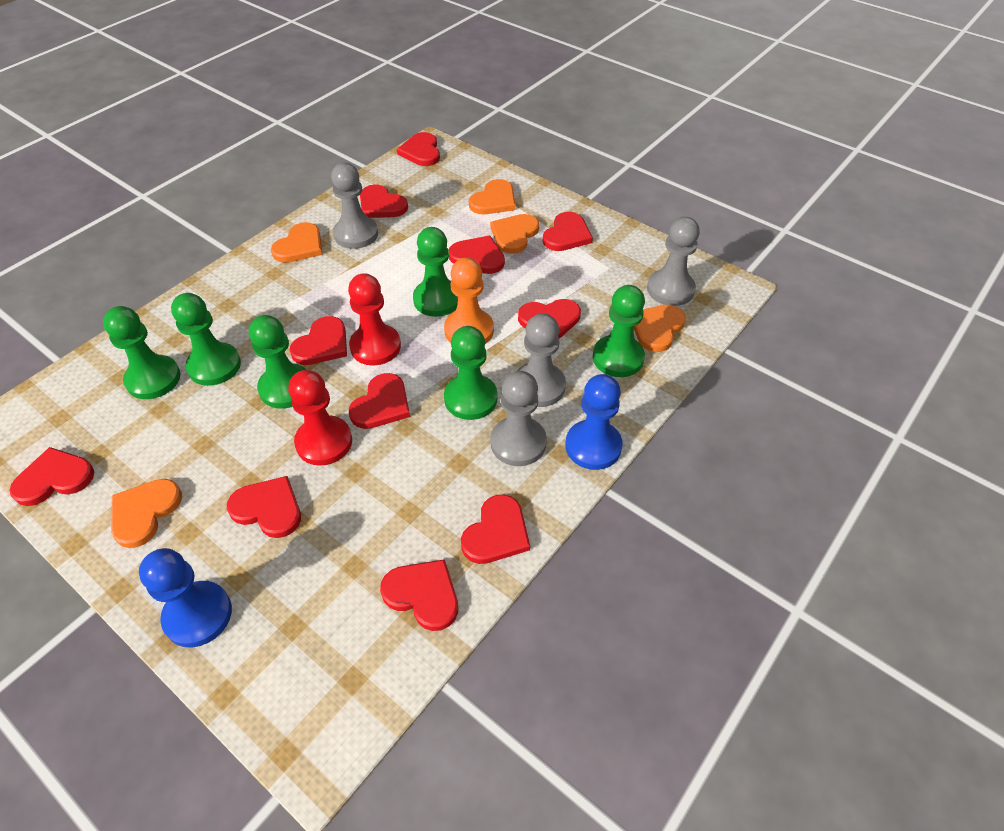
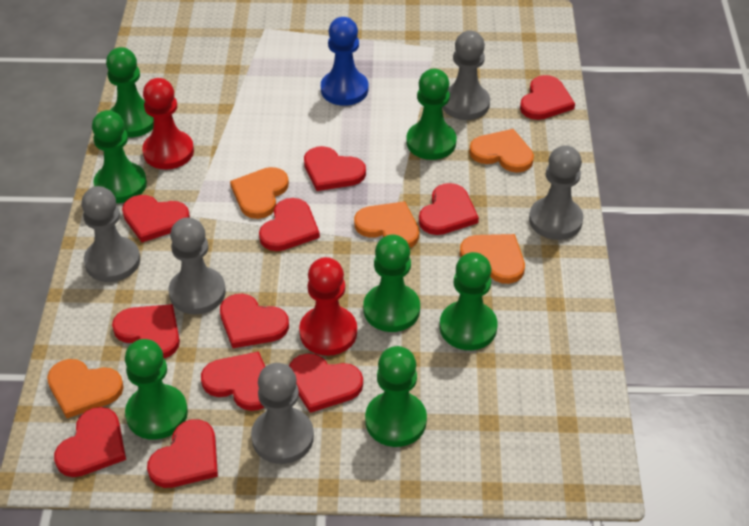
blue pawn: [139,548,232,647] [565,374,623,470] = 2 -> [321,17,368,106] = 1
green pawn: [103,306,180,399] [171,293,241,386] [249,315,307,409] [413,227,458,317] [444,326,498,420] [593,285,645,377] = 6 -> [92,110,147,203] [106,47,153,138] [125,339,188,440] [363,234,420,332] [365,346,427,447] [406,69,457,160] [440,252,498,350] = 7
grey pawn: [331,163,378,249] [490,371,547,466] [517,313,566,407] [647,217,700,306] = 4 -> [82,186,140,282] [168,217,226,314] [251,363,314,464] [442,31,490,120] [529,145,583,240] = 5
orange pawn: [444,257,494,344] = 1 -> none = 0

